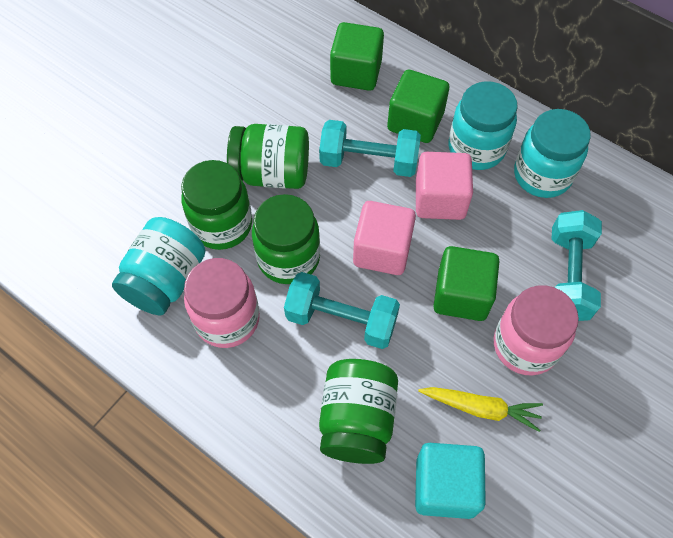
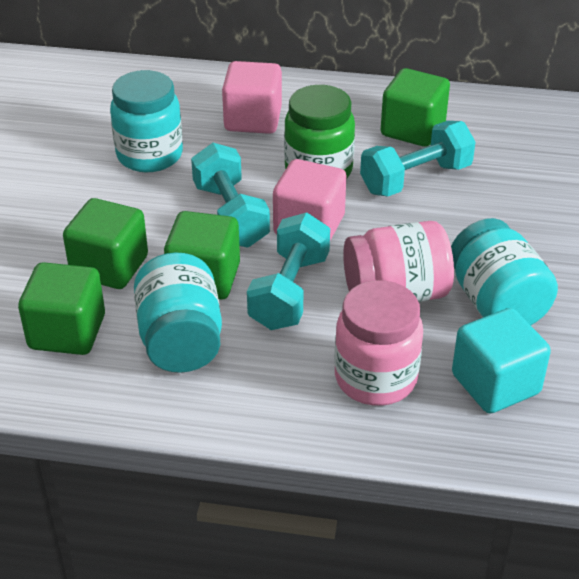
green cube: [330,22,384,91] [387,70,449,143] [433,246,500,321] = 3 -> [18,262,105,355] [63,198,148,289] [164,211,240,300] [381,68,450,147] = 4
green jar: [181,160,252,250] [227,124,309,189] [252,194,320,284] [319,359,398,464] = 4 -> [284,85,355,179] = 1
yellow carrot: [418,387,543,432] = 1 -> none = 0

